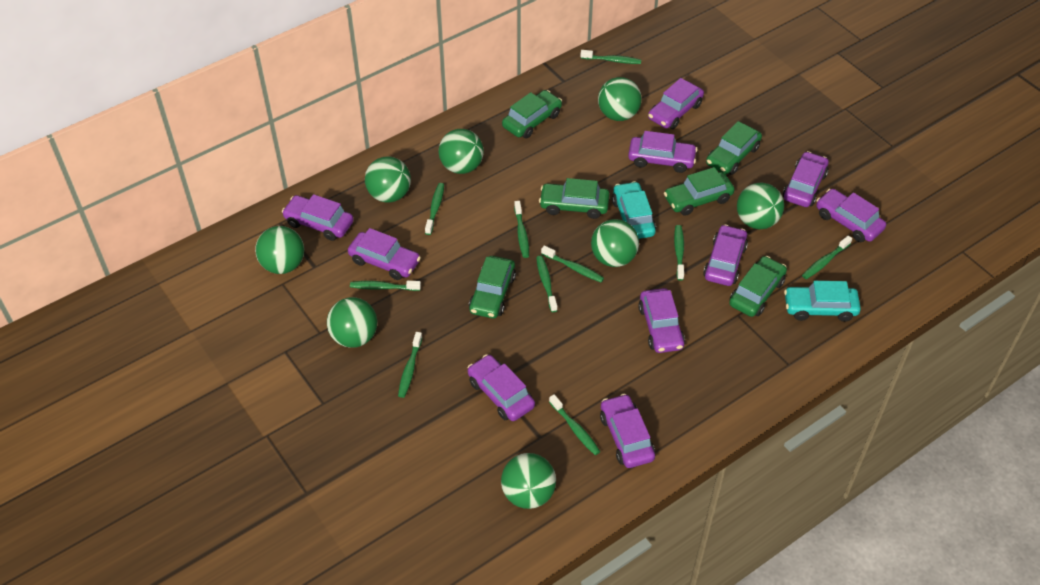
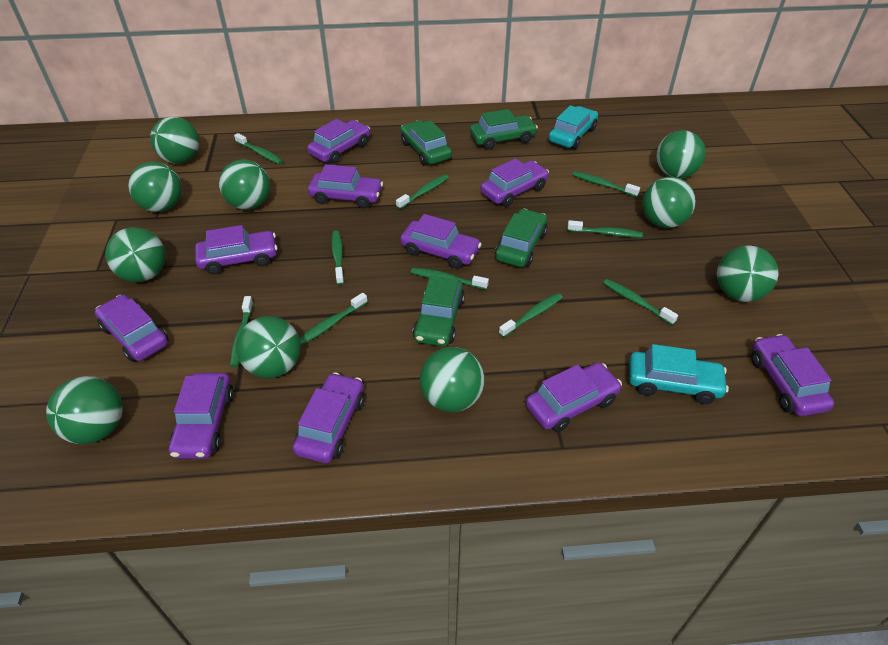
green ball: [255,226,304,274] [327,297,377,348] [365,157,411,203] [439,129,484,174] [501,453,556,509] [591,219,639,267] [598,77,642,121] [737,182,784,229] = 8 -> [46,376,123,444] [105,227,165,282] [128,162,182,212] [150,117,199,164] [219,160,270,210] [236,316,301,378] [420,347,485,412] [642,177,696,228] [656,130,706,178] [717,245,778,302] = 10
green car: [469,256,516,319] [502,90,562,138] [539,178,610,219] [664,167,735,216] [706,121,762,175] [729,256,787,317] = 6 -> [400,120,452,165] [413,276,465,346] [470,109,538,150] [495,209,548,267] = 4

